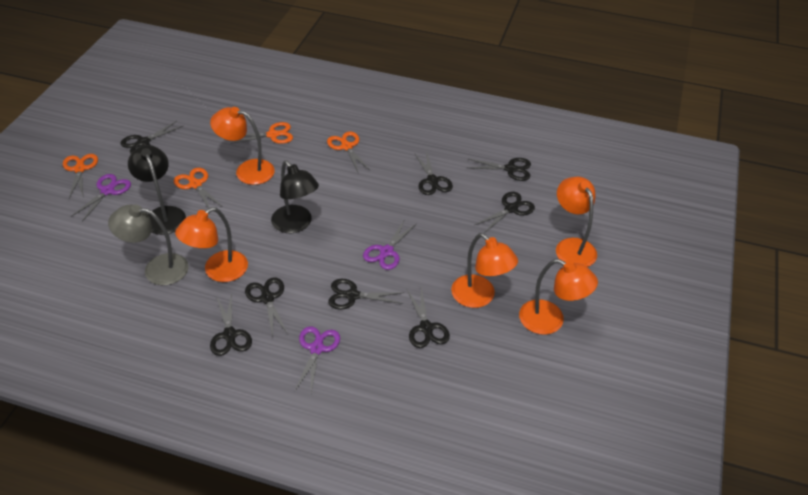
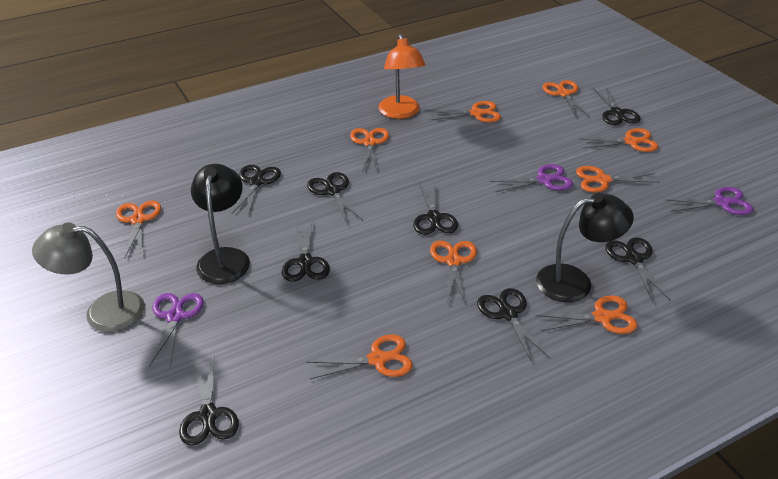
orange lamp: [175,207,248,282] [210,107,275,185] [451,233,518,308] [519,259,598,335] [556,177,597,267] = 5 -> [378,34,426,119] = 1
orange scissors: [63,154,98,198] [174,168,223,209] [230,122,293,144] [327,132,370,174] = 4 -> [116,201,161,257] [306,334,413,379] [350,128,389,171] [427,101,501,123] [430,241,477,304] [535,296,638,334] [542,80,590,118] [576,166,660,192] [579,128,658,152] = 9

